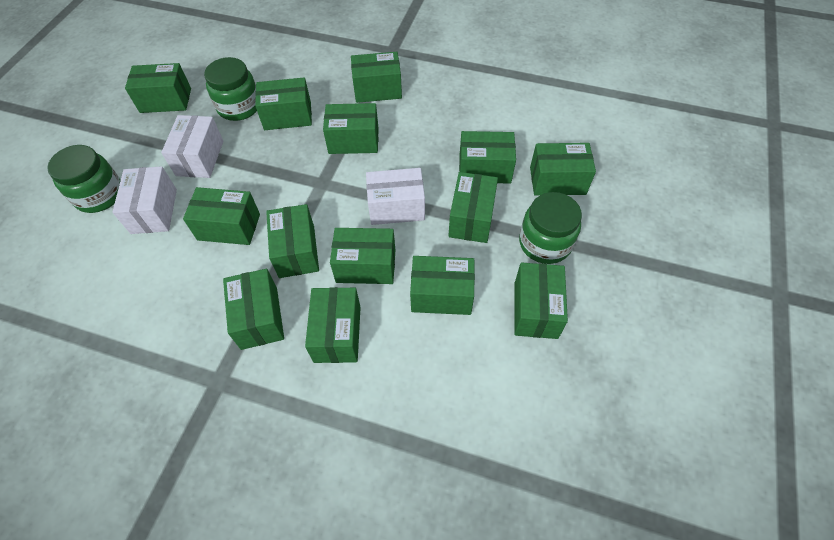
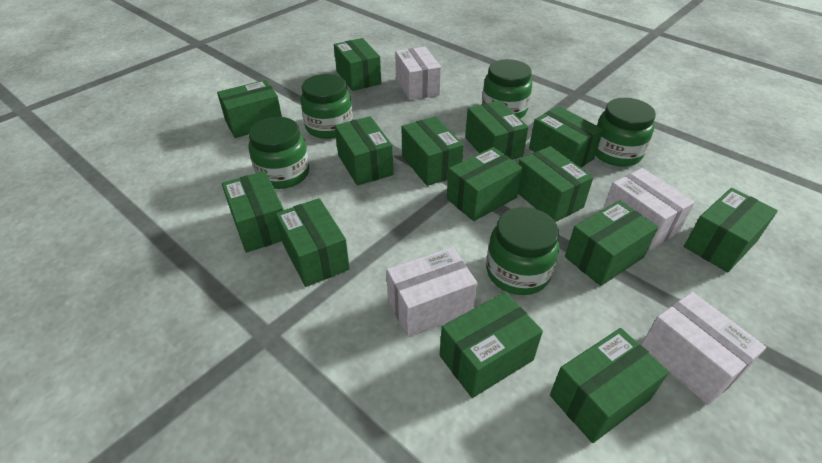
green jar: [47,145,121,213] [204,57,257,121] [519,192,582,264] = 3 -> [248,117,309,189] [301,74,353,139] [482,59,532,118] [486,207,559,295] [595,98,656,167] = 5
white box: [112,166,177,234] [161,115,223,178] [366,168,425,225] = 3 -> [386,247,477,338] [395,47,441,100] [603,168,695,250] [641,292,766,405] = 4

